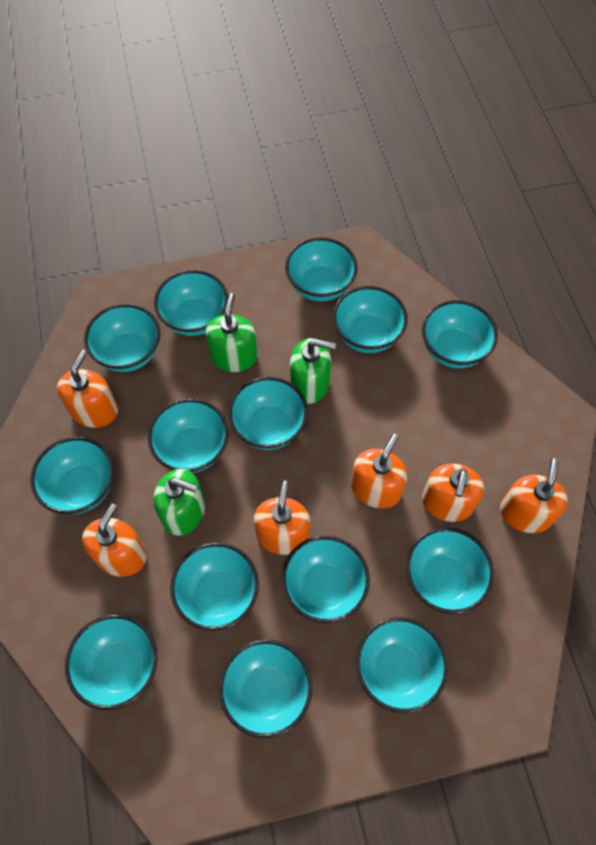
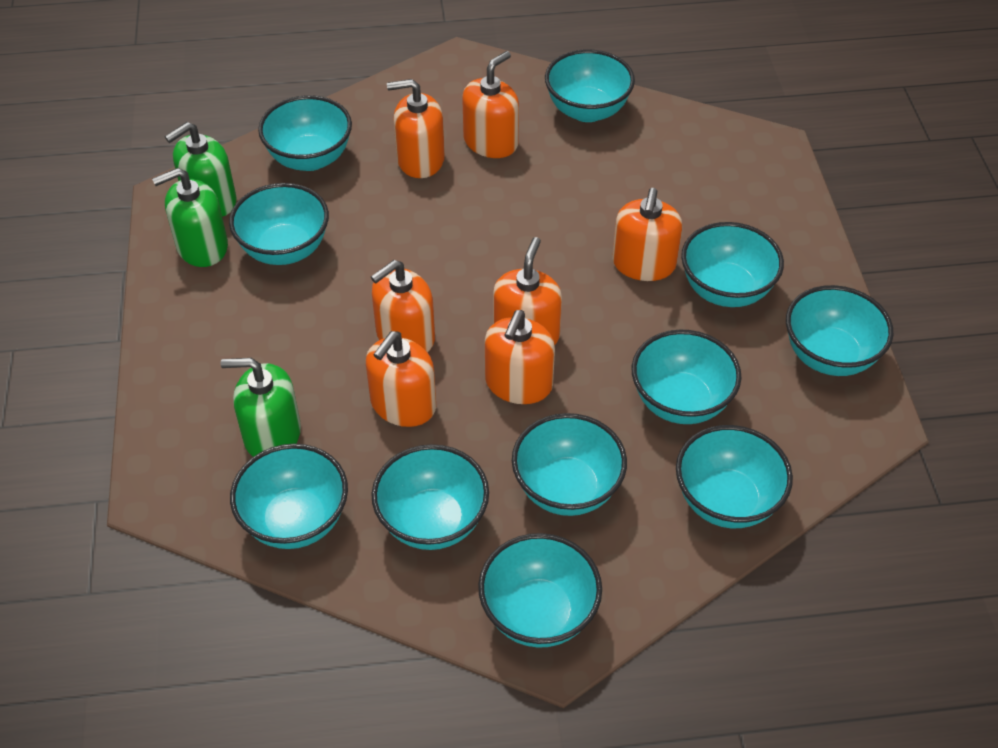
orange soap dispenser: [57,350,118,428] [82,503,147,577] [254,480,310,555] [351,434,407,508] [422,464,484,522] [500,458,568,533] = 6 -> [366,331,436,427] [371,260,435,352] [387,79,445,178] [462,51,519,158] [485,310,555,404] [493,237,562,345] [612,188,682,281] = 7
turquoise bowl: [31,437,114,514] [65,614,158,710] [84,304,160,372] [148,399,229,473] [154,270,228,336] [170,543,259,631] [219,639,313,738] [228,377,308,450] [282,536,370,623] [285,237,358,302] [333,286,408,353] [356,617,449,713] [406,527,494,614] [422,300,498,368] = 14 -> [229,183,329,265] [230,444,348,549] [258,95,352,171] [372,444,489,550] [478,533,602,648] [512,413,627,516] [545,49,635,122] [632,330,742,424] [676,425,793,528] [681,222,784,307] [786,285,893,376] = 11

